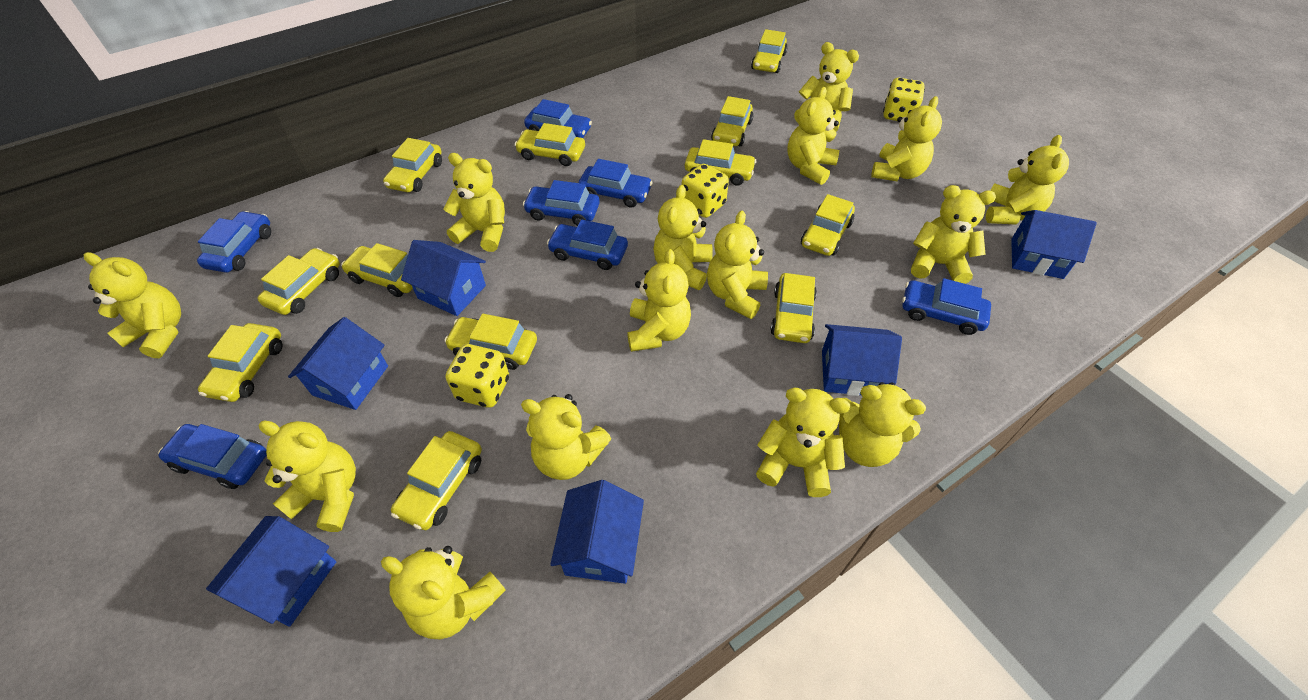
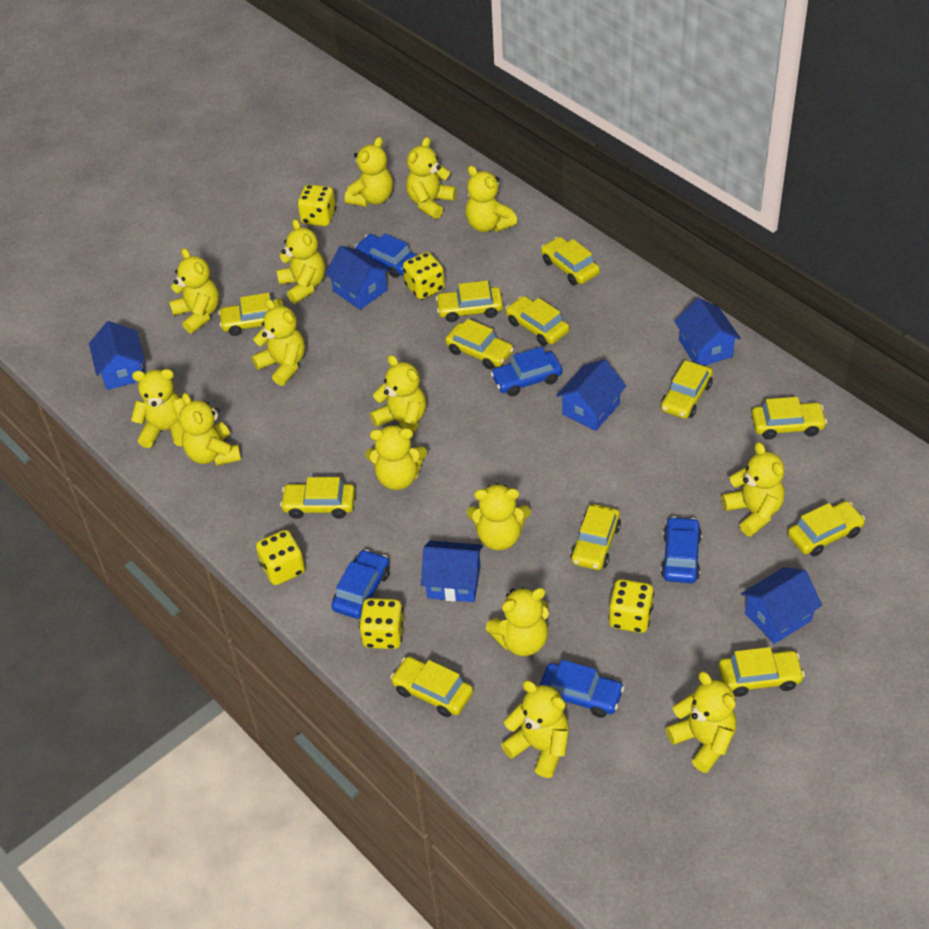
blue car: [158,424,267,489] [197,211,271,273] [523,180,600,226] [524,99,592,138] [547,219,628,270] [579,159,653,208] [902,278,991,335] = 7 -> [331,549,390,619] [355,233,417,278] [491,347,563,396] [540,660,624,718] [661,516,702,583] = 5
yellow dice: [446,344,509,408] [682,164,729,218] [883,78,925,121] = 3 -> [256,530,305,585] [297,184,336,226] [359,598,404,649] [403,252,445,299] [608,579,654,633] = 5

